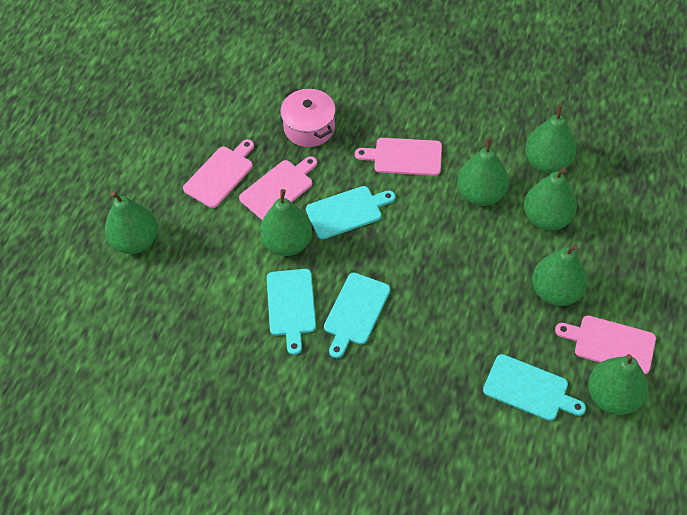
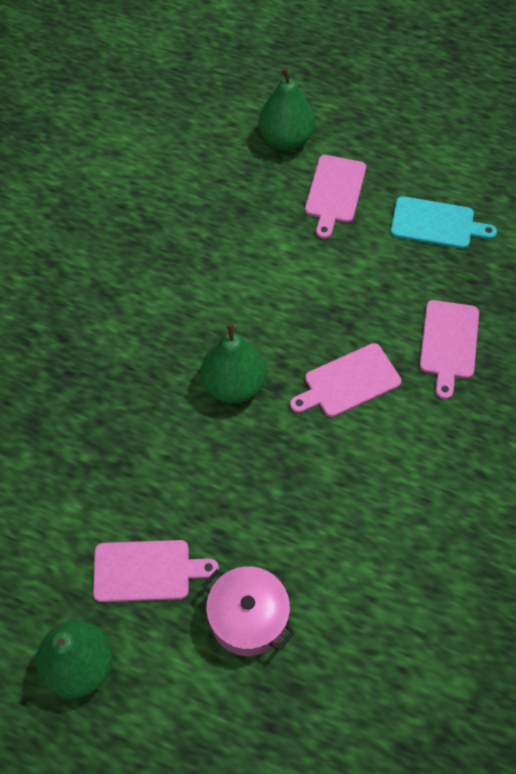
green pear: [105,191,158,254] [260,189,312,256] [457,138,509,206] [524,168,577,230] [525,105,576,173] [532,244,588,306] [588,354,648,415] = 7 -> [36,621,113,698] [201,323,266,403] [258,67,315,150] = 3
turquoise cutting board: [267,269,316,355] [306,186,395,239] [324,273,390,358] [483,354,586,421] = 4 -> [391,196,497,249] = 1

